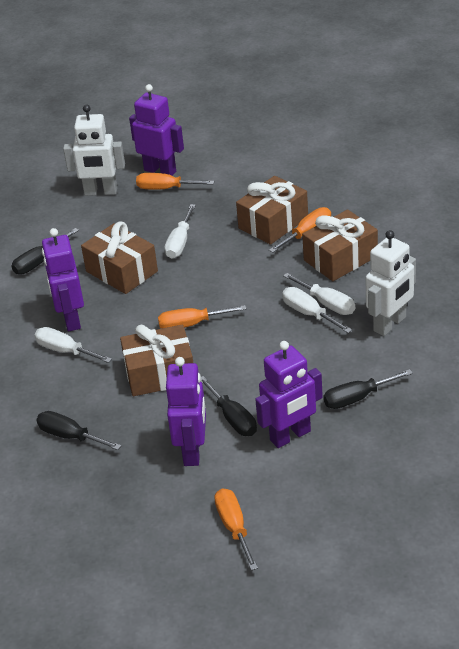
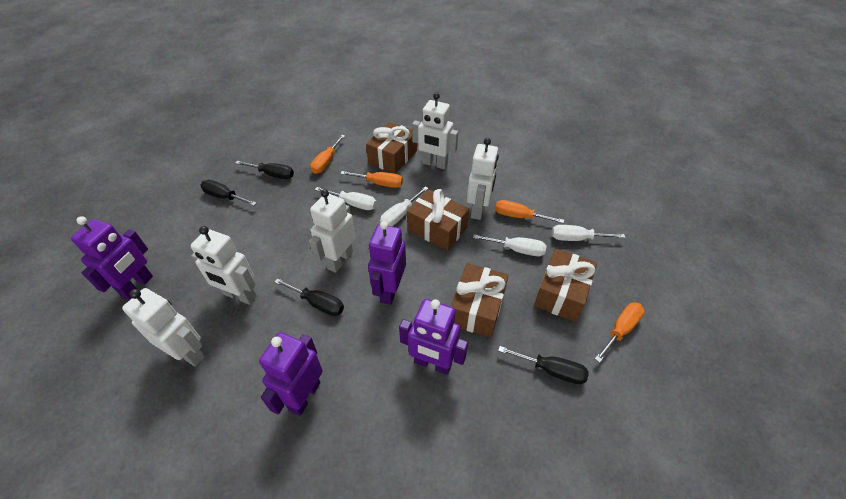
white robot: [63,105,125,196] [365,230,416,336] = 2 -> [122,288,205,366] [191,226,257,305] [309,189,356,273] [412,93,458,169] [467,138,499,220] = 5

